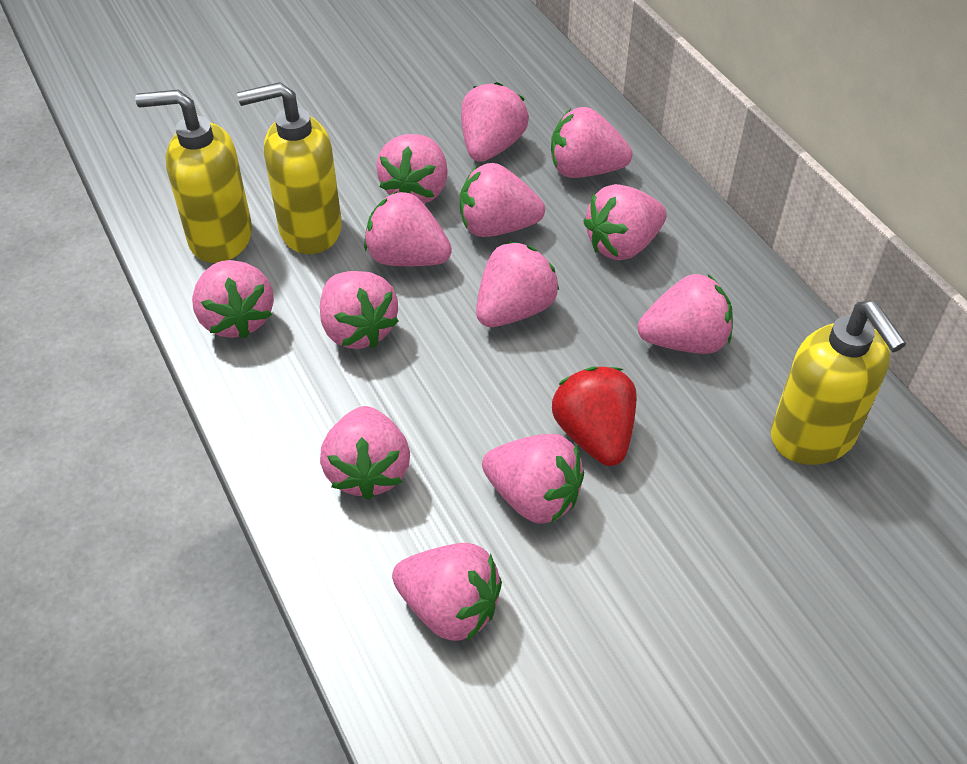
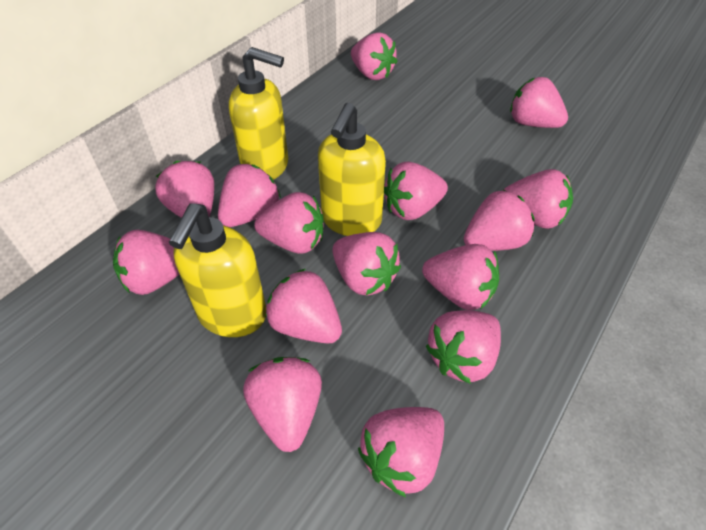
pink strawberry: [192,260,274,339] [320,271,399,349] [320,406,410,500] [364,192,452,266] [376,134,448,204] [392,543,502,641] [460,163,545,237] [461,82,529,162] [476,241,559,327] [482,434,584,524] [551,107,632,178] [583,184,667,260] [638,274,733,354] = 13 -> [113,230,180,295] [155,161,214,218] [218,164,281,227] [243,357,322,452] [254,192,324,254] [266,269,342,343] [332,232,401,296] [351,32,398,80] [358,407,444,497] [384,161,448,220] [422,244,499,310] [426,310,501,384] [464,190,535,251] [504,169,573,229] [510,77,568,128] = 15
red strawberry: [552,367,637,466] = 1 -> none = 0

